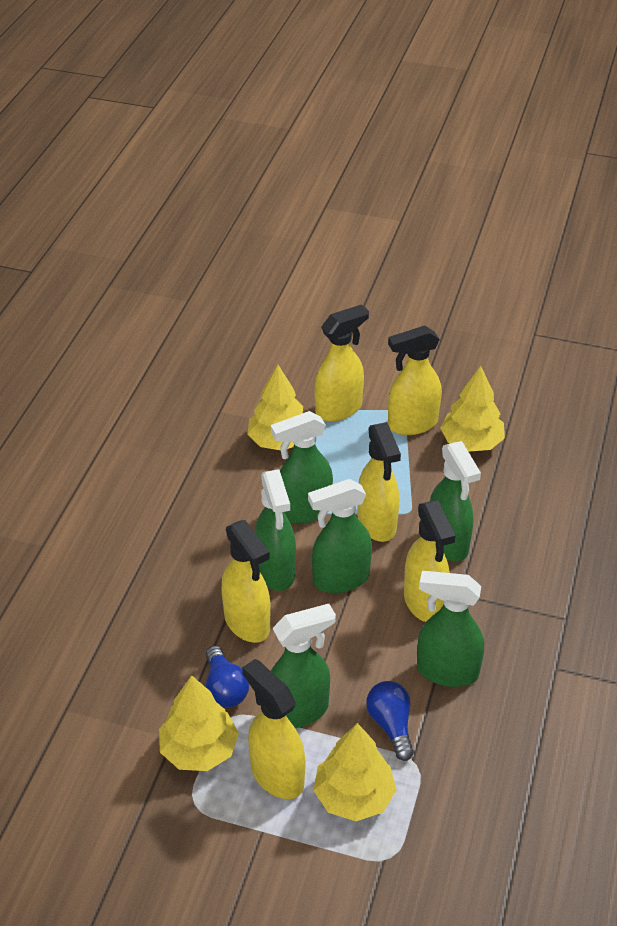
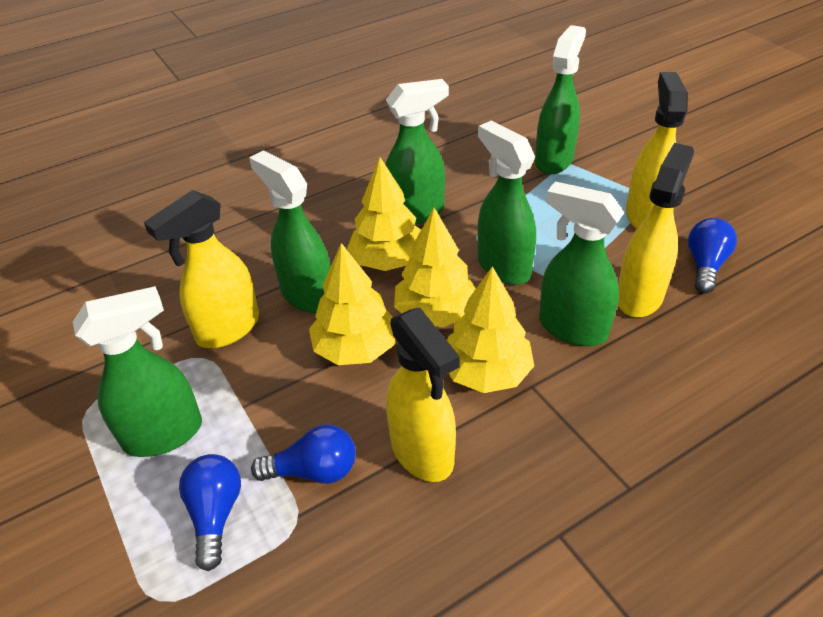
blue light bulb: [206,646,249,707] [366,681,414,761] = 2 -> [179,454,241,571] [251,424,356,484] [688,218,737,293] = 3
yellow spray bottle: [221,520,271,643] [242,659,305,799] [315,304,369,422] [358,422,401,542] [388,326,442,435] [404,501,455,622] = 6 -> [144,190,259,348] [386,307,460,482] [618,143,694,317] [626,72,688,229] = 4

